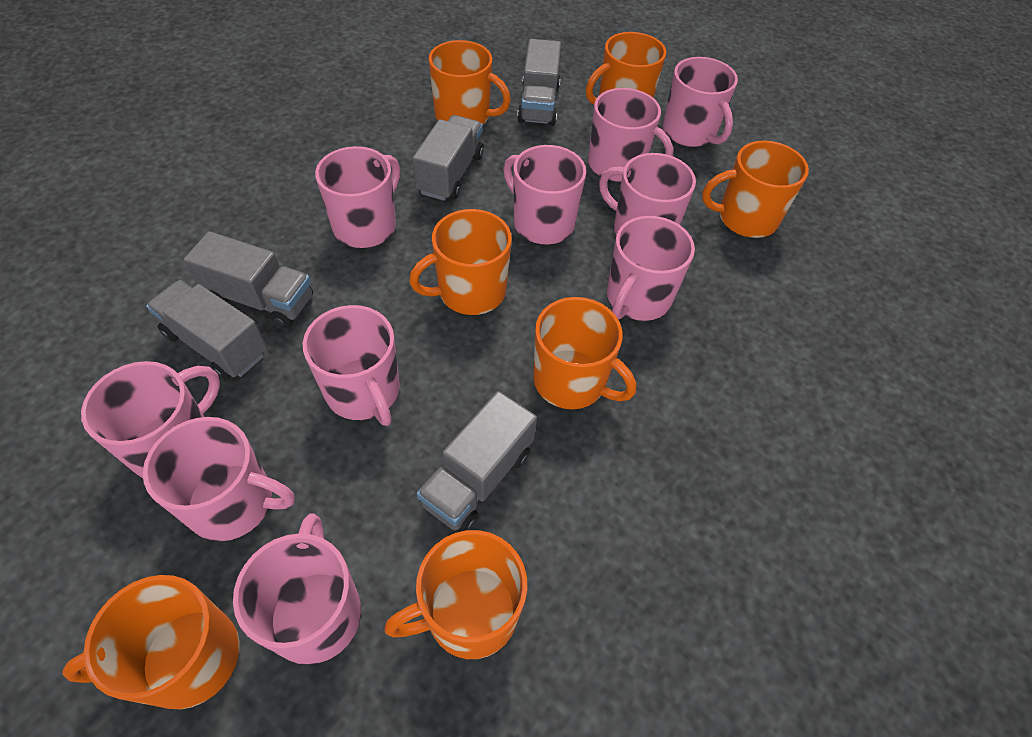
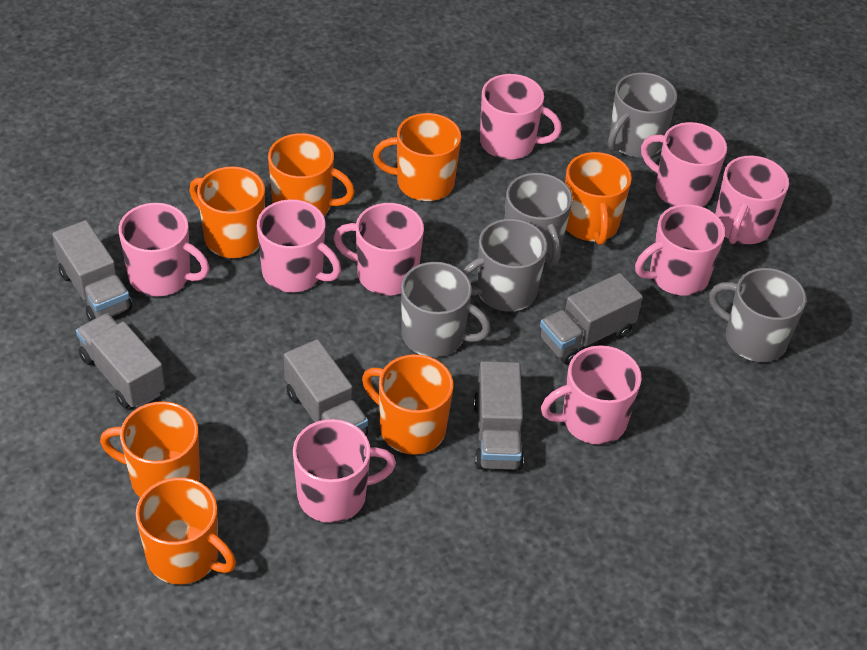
grey mug: none = 0 -> [401,262,491,357] [463,219,547,312] [505,173,573,266] [608,72,677,158] [709,268,806,362] = 5
pink mug: [81,361,220,478] [143,417,295,541] [233,513,361,665] [303,305,400,426] [315,146,400,248] [503,145,586,244] [588,88,673,182] [599,153,696,236] [607,216,695,321] [663,57,738,147] = 10 -> [118,203,210,297] [257,199,341,292] [293,419,396,523] [333,203,424,295] [480,74,562,160] [541,345,642,444] [635,204,725,296] [641,122,727,207] [715,156,789,244] = 9

